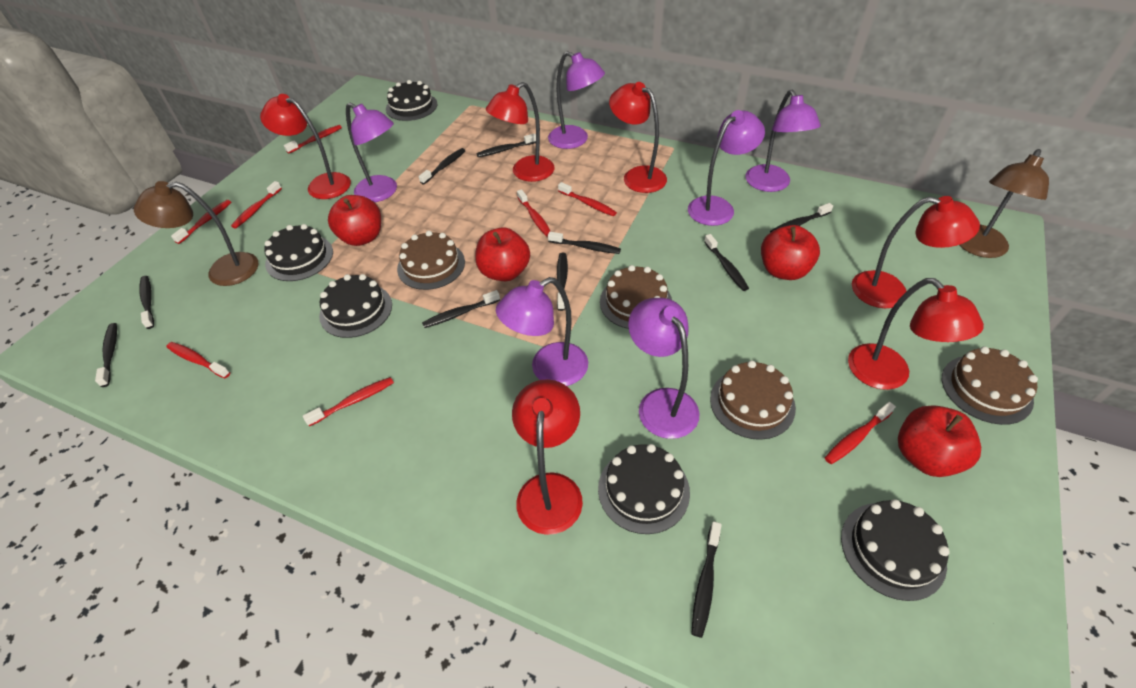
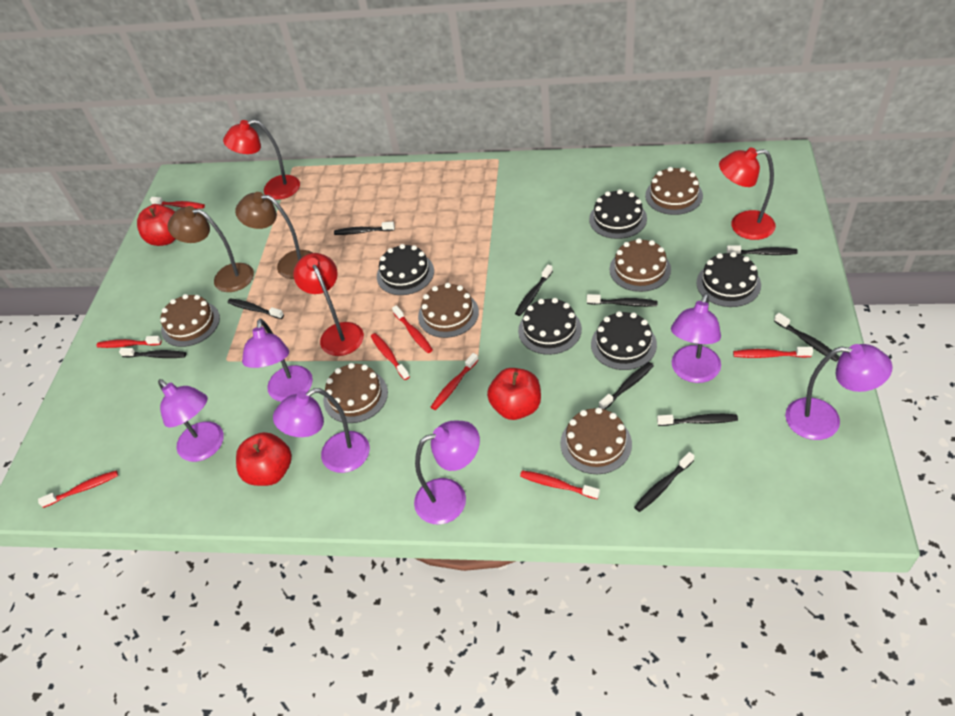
brown cake: [397,231,465,290] [600,265,672,329] [710,361,796,440] [942,346,1038,425] = 4 -> [160,294,220,347] [323,363,388,423] [418,283,479,338] [560,407,632,474] [610,238,671,292] [645,167,703,215] = 6
red apple: [328,195,381,246] [475,227,530,281] [761,225,820,280] [898,405,981,477] = 4 -> [137,204,175,246] [236,432,292,486] [487,368,541,420] = 3
red lamp: [260,94,351,199] [486,82,554,182] [512,379,583,535] [609,82,667,193] [848,278,984,390] [852,196,980,308] = 6 -> [223,120,300,200] [293,253,364,356] [719,148,776,240] = 3

